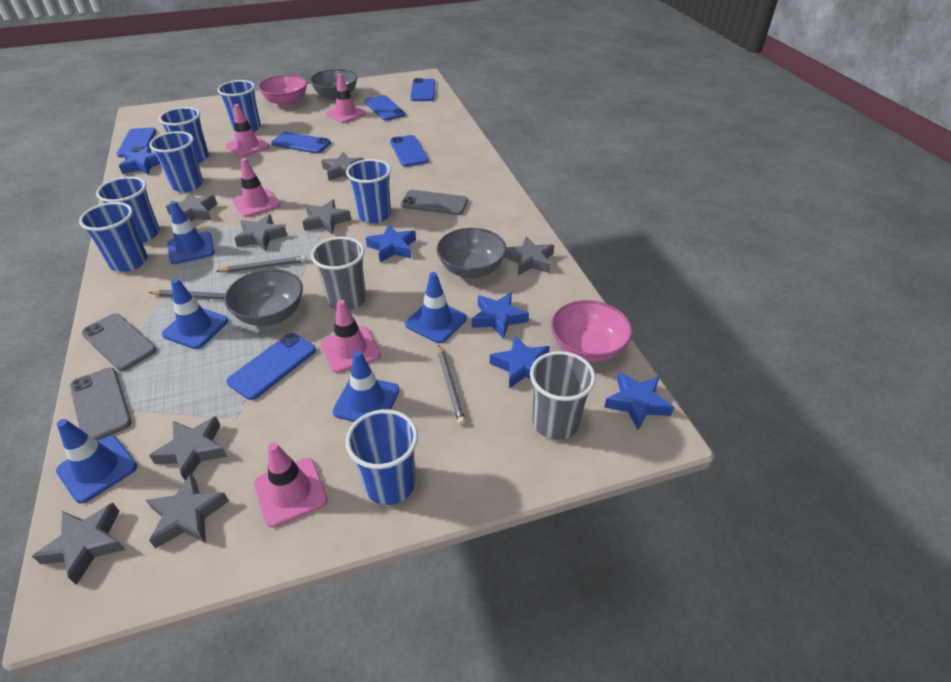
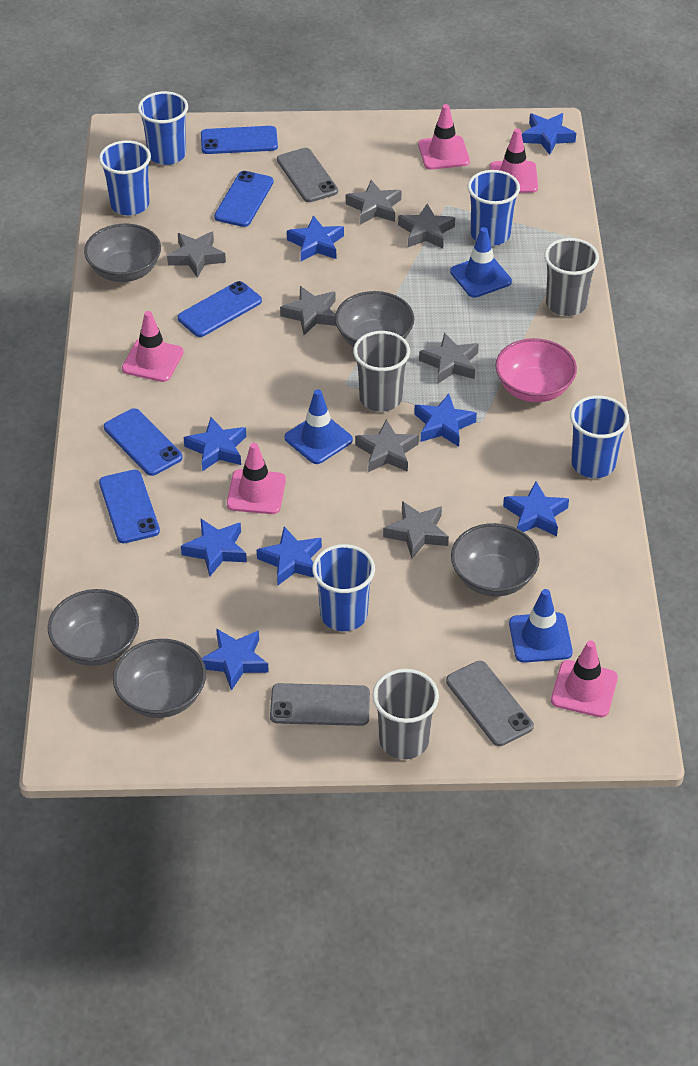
blue cup: [79,202,148,272] [96,176,160,243] [149,131,203,192] [159,107,209,163] [217,80,261,132] [346,159,391,224] [346,409,418,505] = 7 -> [99,140,151,215] [138,91,188,165] [312,544,375,631] [467,170,520,246] [570,395,629,478] = 5
blue phone: [117,127,156,157] [226,333,316,400] [271,132,331,154] [365,95,406,121] [390,135,429,167] [410,78,435,101] = 6 -> [99,470,160,543] [104,408,183,476] [178,281,262,337] [201,126,278,154] [214,171,274,227] = 5
blue star: [119,146,160,175] [366,224,416,263] [472,292,529,339] [490,336,550,389] [604,372,674,430] = 5 -> [181,519,247,576] [184,417,246,471] [202,628,269,691] [257,527,322,585] [287,215,344,261] [414,394,477,447] [503,481,569,536] [522,113,576,155] = 8
blue traffic cone: [56,419,137,504] [162,278,228,349] [167,201,215,264] [333,351,400,422] [405,272,467,343] = 5 -> [285,389,353,464] [450,227,512,298] [509,589,573,663] = 3
grey bowl: [224,269,303,326] [310,69,357,100] [436,228,506,278] = 3 -> [48,589,139,666] [84,224,161,282] [113,639,206,718] [335,291,414,347] [451,523,540,597] = 5
grey cup: [311,237,366,310] [530,351,596,440] = 2 -> [353,331,410,412] [373,669,439,759] [544,238,599,316] = 3
grey pencil: [148,290,226,300] [216,256,306,273] [438,345,466,425] = 3 -> none = 0
grey star: [32,503,126,585] [146,473,229,549] [149,417,227,481] [166,193,217,221] [234,214,287,251] [302,199,351,234] [321,152,364,181] [504,236,554,275] = 8 -> [167,231,226,278] [280,286,336,335] [346,180,402,225] [355,419,419,472] [383,501,449,559] [398,204,455,248] [419,332,479,383] = 7
pink bowl: [258,75,307,107] [551,300,632,363] = 2 -> [495,338,577,402] = 1

